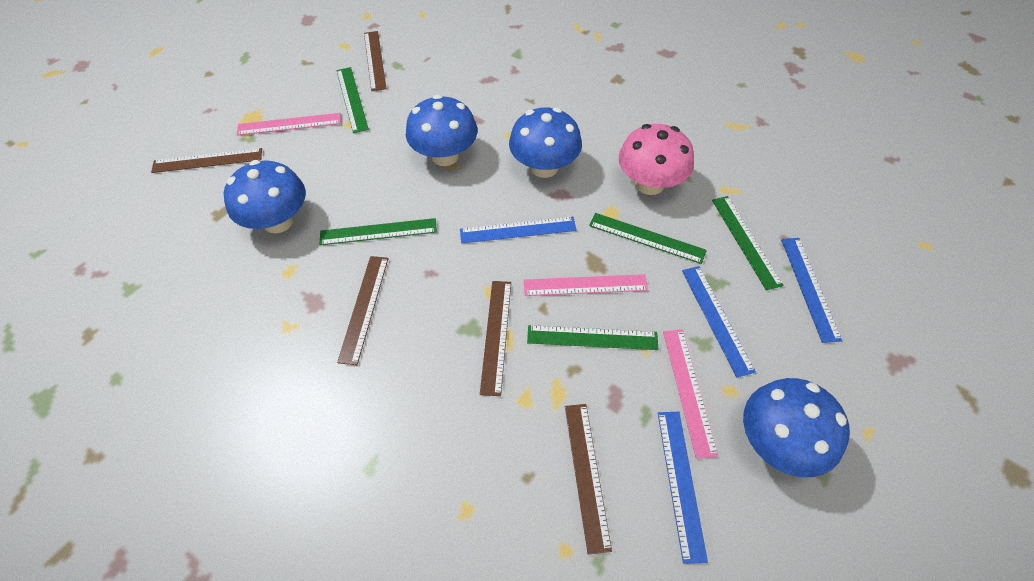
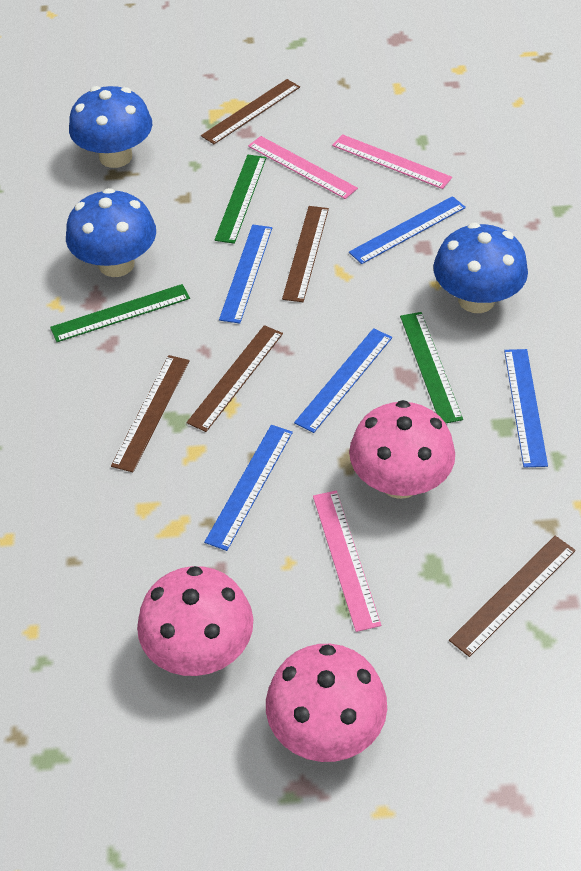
blue mushroom: [224,160,306,233] [406,95,477,166] [509,108,582,178] [743,378,850,477] = 4 -> [66,188,156,277] [69,86,152,168] [433,223,528,313] = 3
blue ruler: [460,217,577,243] [658,412,708,564] [682,266,756,377] [781,238,842,343] = 4 -> [204,425,293,551] [219,224,272,324] [294,328,392,433] [349,196,466,264] [504,349,548,467] = 5
green ruler: [320,218,437,245] [336,67,369,133] [527,325,659,350] [589,213,707,264] [712,196,784,290] = 5 -> [50,284,190,342] [215,155,266,244] [400,312,463,423] = 3
pink mushroom: [619,124,694,195] = 1 -> [137,566,253,676] [266,644,387,762] [349,400,455,499] = 3

